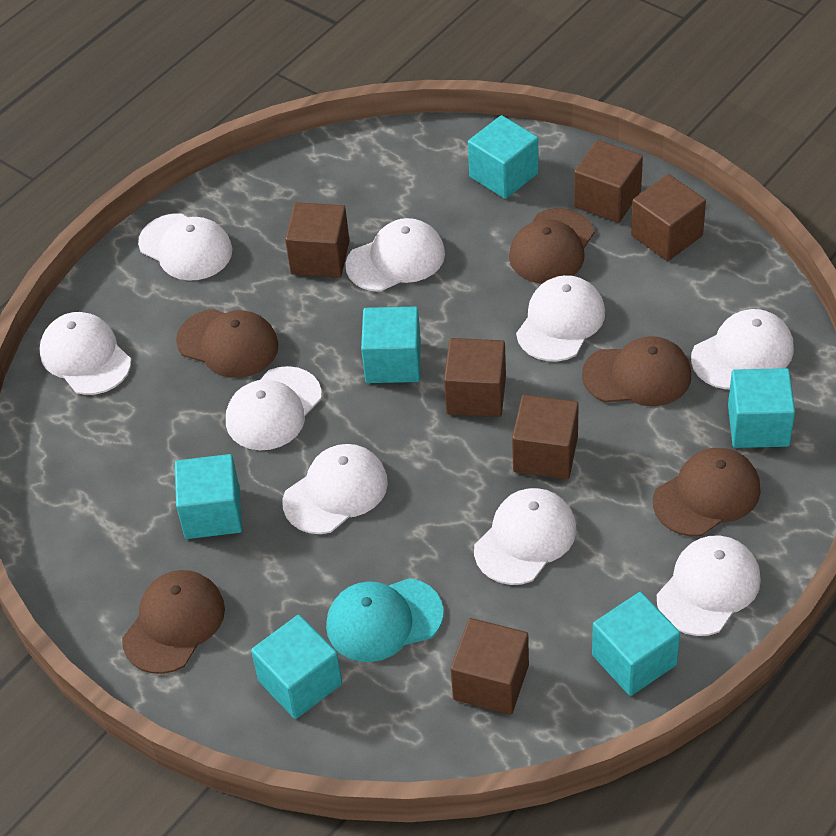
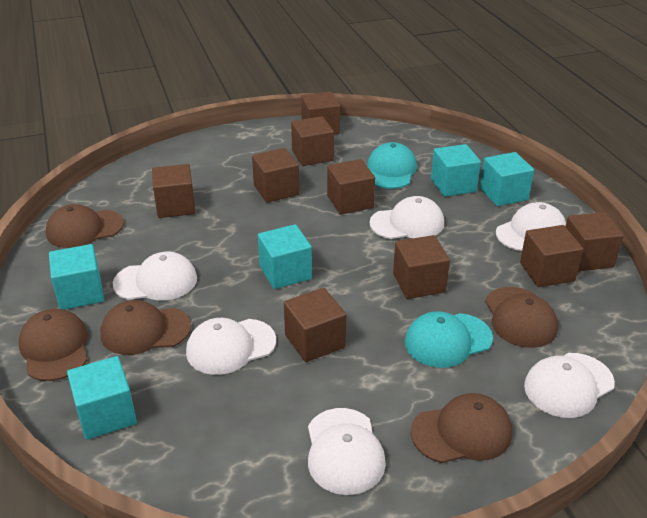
brown cube: [285,202,349,278] [444,338,506,417] [451,618,529,715] [512,395,579,479] [574,140,643,223] [631,174,706,261] = 6 -> [152,164,196,218] [252,148,299,203] [284,288,346,362] [291,116,334,166] [301,91,340,135] [327,159,375,215] [393,235,450,299] [520,225,583,287] [565,212,624,271] = 9
turquoise cap: [326,578,444,662] = 1 -> [367,142,417,189] [405,311,493,368] = 2
turquoise cube: [175,454,242,539] [251,615,342,719] [361,307,421,383] [468,115,539,199] [592,592,680,696] [728,368,795,448] = 6 -> [49,244,104,310] [67,356,137,440] [258,224,312,289] [431,144,481,197] [480,152,534,206] = 5
white cap: [39,312,131,395] [138,213,232,281] [226,366,322,450] [282,444,388,534] [345,218,445,292] [474,488,576,585] [516,275,605,361] [657,535,761,636] [691,309,794,389] = 9 -> [113,252,197,300] [186,318,276,375] [308,408,386,495] [370,196,444,239] [496,202,566,251] [524,353,615,418] = 6

